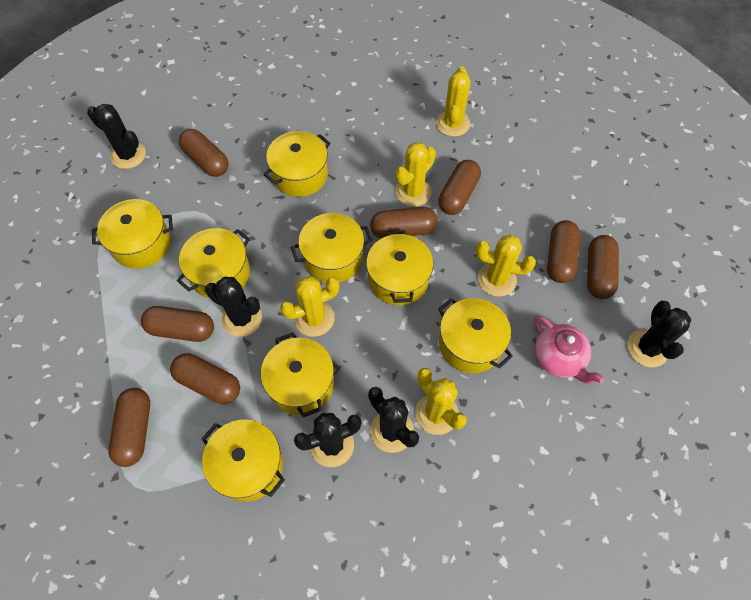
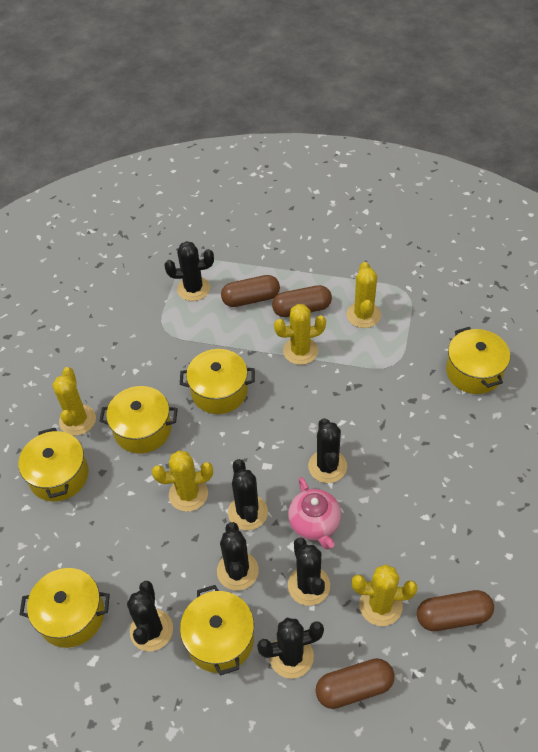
black cactus: [87,104,146,169] [205,277,262,337] [294,413,362,467] [368,387,419,453] [627,301,691,367] = 5 -> [127,581,173,651] [164,241,214,301] [217,522,259,590] [228,459,268,530] [257,618,324,679] [288,537,330,606] [308,418,347,483] = 7
brown capsule: [109,388,150,467] [141,306,214,342] [170,353,240,404] [179,129,229,177] [370,207,437,239] [438,160,481,215] [547,220,580,283] [587,235,619,299] = 8 -> [221,275,280,307] [272,285,332,317] [315,658,395,709] [417,590,494,631] = 4
yellow pot: [92,199,173,269] [177,228,250,298] [201,420,285,502] [261,332,334,417] [263,131,331,197] [291,213,372,283] [366,230,433,305] [438,298,513,373] = 8 -> [18,428,88,501] [19,568,110,648] [99,386,178,454] [180,349,255,414] [180,585,254,676] [446,327,510,394] = 6

